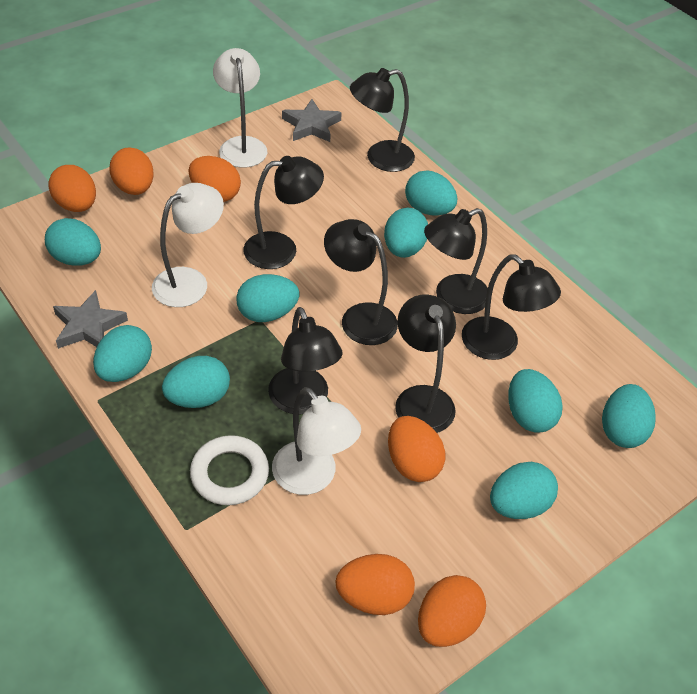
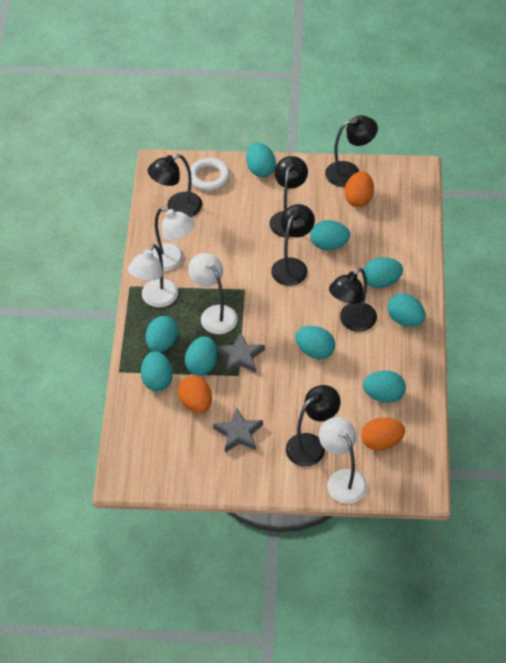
black lamp: [243,156,324,269] [268,307,343,414] [324,219,398,345] [350,68,415,172] [395,294,456,433] [424,208,488,314] [462,254,561,360] = 7 -> [148,154,202,217] [269,156,308,238] [271,204,315,286] [286,385,340,466] [325,115,378,187] [329,268,377,332] = 6
orange egg: [48,165,96,212] [109,147,154,195] [189,156,241,202] [336,554,415,615] [388,416,445,482] [418,575,486,647] = 6 -> [178,376,212,413] [344,171,374,207] [362,417,405,451] = 3
white lamp: [152,183,224,307] [213,48,267,168] [272,387,361,495] = 3 -> [128,244,178,307] [152,207,194,271] [188,253,238,334] [319,417,367,504] = 4

